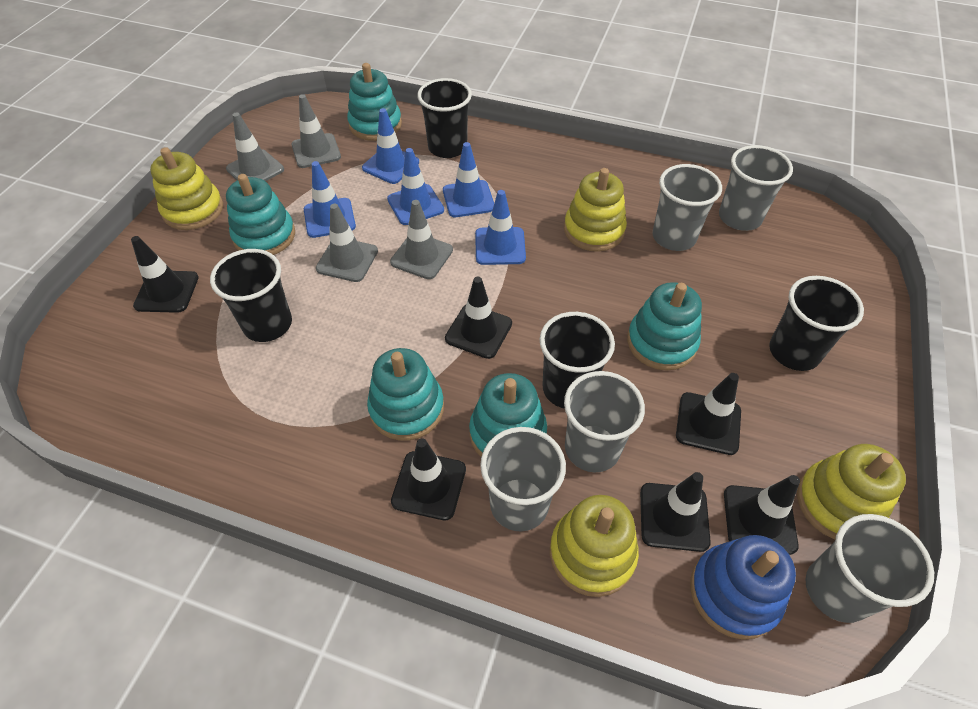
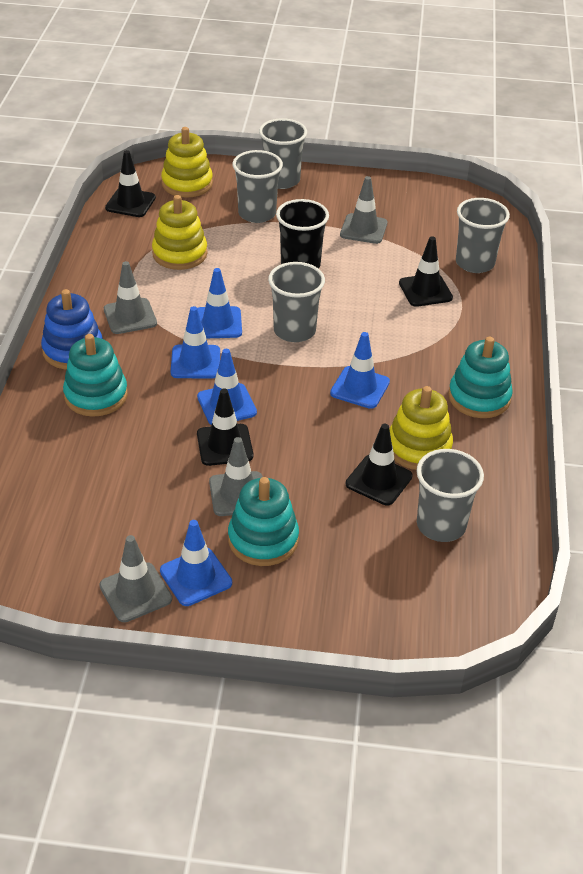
black cup: [210,249,292,342] [417,78,472,158] [540,312,615,409] [769,276,864,371] = 4 -> [276,199,329,269] = 1
black traffic cone: [131,236,199,313] [391,438,466,520] [445,276,512,359] [640,472,711,552] [676,373,741,455] [724,475,800,555] = 6 -> [105,150,156,217] [197,388,253,466] [346,424,413,505] [399,237,453,307] = 4
turquoise stacking toy: [226,174,295,255] [347,63,402,141] [367,348,444,441] [469,373,547,457] [627,282,702,371] = 5 -> [63,334,128,417] [228,477,299,566] [448,337,513,418] = 3
yellow stacking toy: [150,147,223,230] [550,495,639,597] [564,168,627,252] [797,444,906,540] = 4 -> [152,195,208,270] [161,127,213,198] [389,386,453,470] = 3

